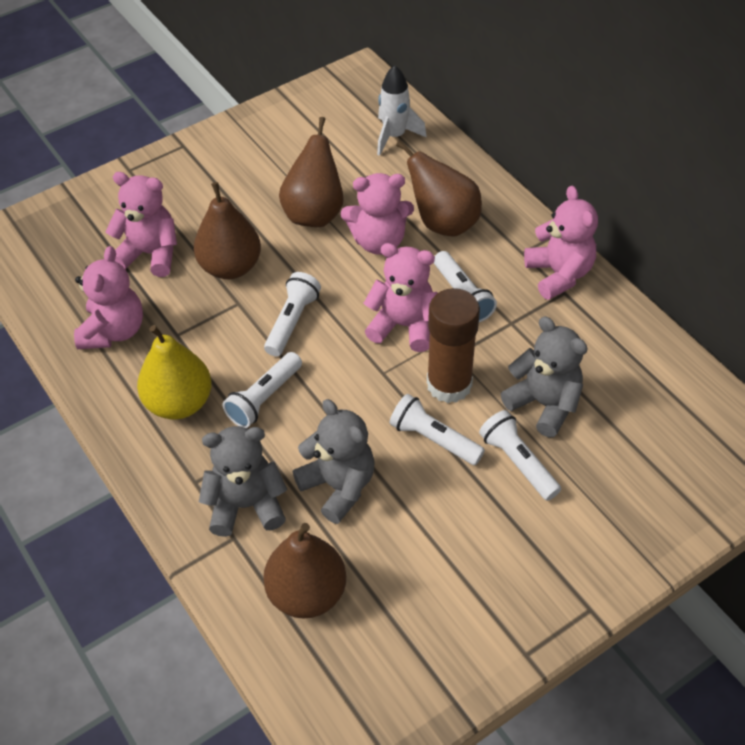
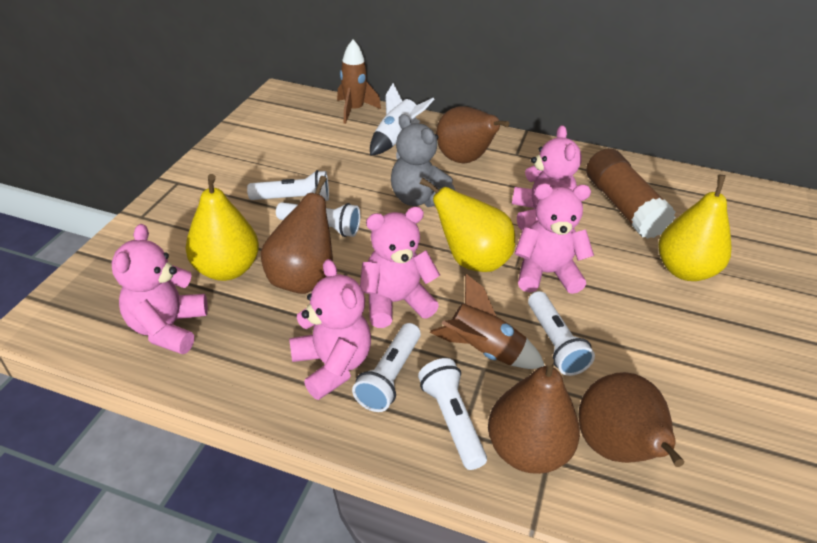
brown rocket: none = 0 -> [337,39,381,124] [430,274,545,369] = 2
grey teddy bear: [199,426,287,537] [293,399,375,524] [501,316,588,437] = 3 -> [391,114,455,207] = 1
yellow pear: [137,325,212,420] = 1 -> [185,174,259,281] [420,178,515,272] [658,175,732,281] = 3

